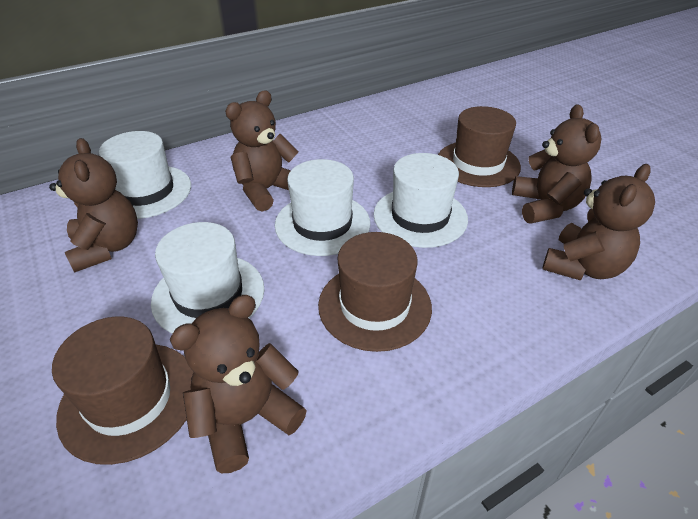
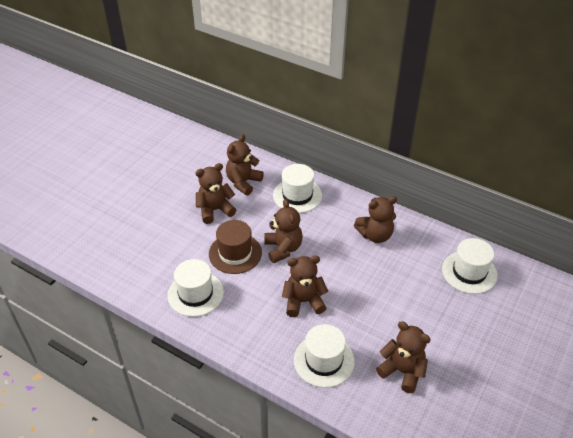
brown hat: [52,316,193,465] [318,232,432,352] [438,106,521,187] = 3 -> [209,220,262,274] = 1
brown teddy bear: [49,138,138,273] [170,295,307,473] [225,90,299,212] [512,104,602,223] [542,164,655,281] = 5 -> [195,163,236,224] [226,134,264,195] [264,199,303,263] [282,256,329,317] [354,196,397,243] [376,321,431,393] = 6

